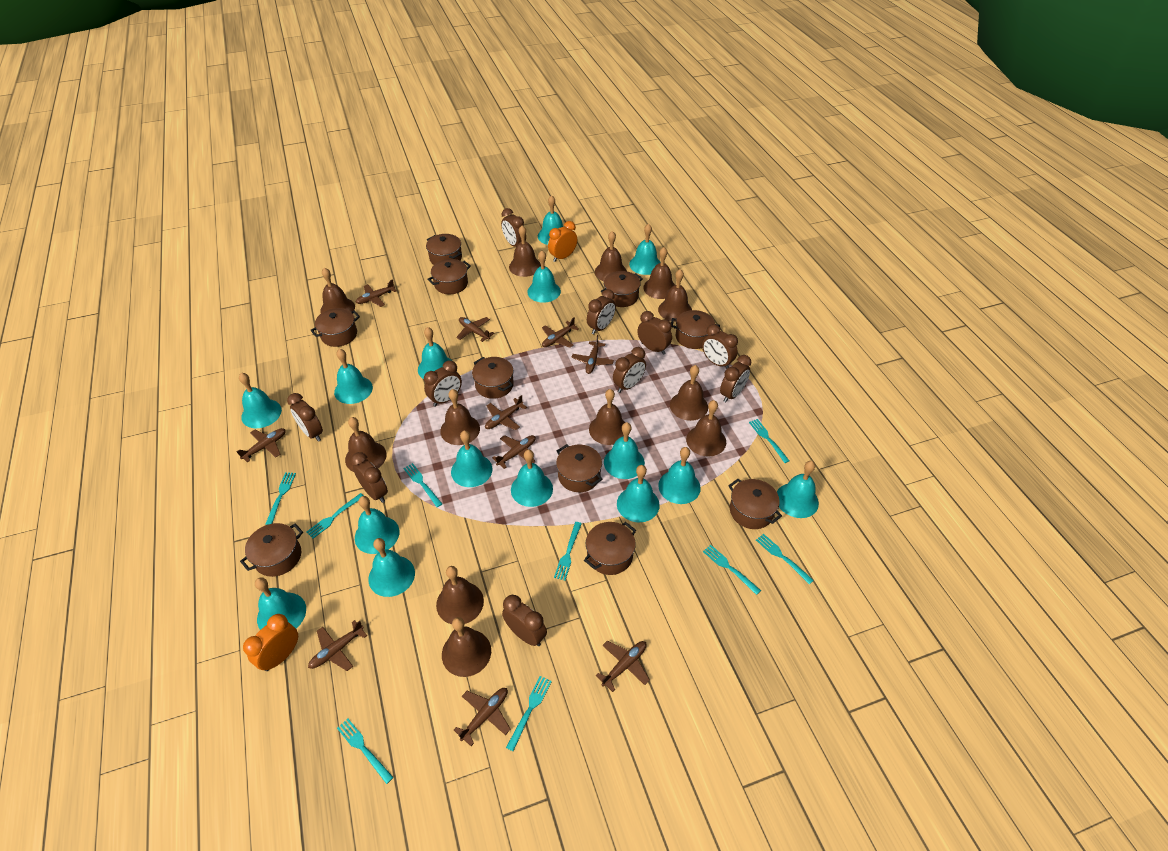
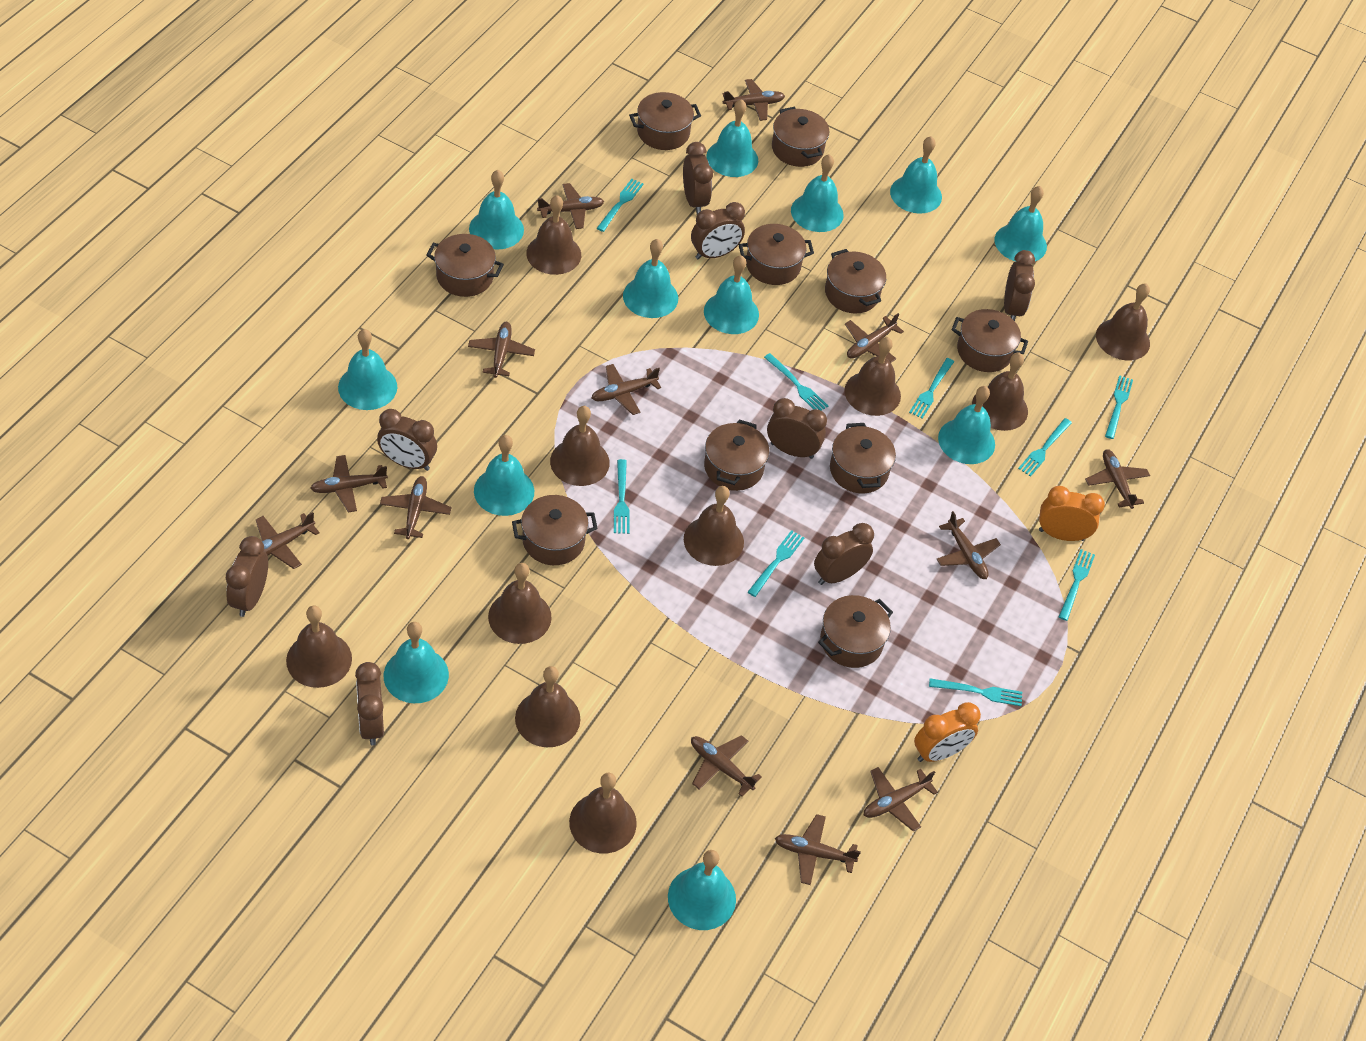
brown bell: [320,268,355,313] [345,417,386,472] [436,566,484,624] [440,389,480,445] [442,617,491,677] [509,226,541,277] [589,389,626,445] [595,231,627,281] [643,247,675,299] [658,269,692,322] [670,365,708,421] [686,400,726,457] = 12 -> [286,606,352,688] [488,563,552,644] [515,666,580,747] [526,195,581,275] [550,406,610,486] [569,773,637,853] [684,486,744,566] [844,337,901,416] [972,353,1028,431] [1096,283,1150,360] = 10
brown clock: [287,393,323,442] [351,452,388,503] [424,360,462,407] [501,208,526,247] [502,595,547,646] [587,289,616,334] [613,347,646,393] [637,311,672,355] [702,324,738,369] [720,355,751,403] = 10 -> [226,536,268,617] [355,662,384,745] [377,409,437,471] [683,142,713,215] [691,202,745,260] [767,398,827,459] [814,523,874,585] [1004,250,1035,321] = 8
brown plane: [237,428,286,462] [308,620,367,671] [355,279,396,307] [454,688,511,746] [456,317,494,342] [485,395,527,430] [492,435,536,469] [542,318,579,348] [571,335,614,374] [596,640,650,692] = 10 -> [256,512,320,569] [310,455,388,512] [380,476,452,539] [468,322,535,378] [537,183,604,229] [592,364,661,415] [691,735,762,797] [722,79,785,121] [775,814,861,885] [845,313,904,363] [864,767,938,832] [937,511,1001,579] [1085,449,1150,509] = 13
turquoise bell: [239,373,282,428] [255,577,306,630] [334,349,373,404] [355,496,399,554] [368,538,415,597] [418,327,452,379] [451,430,492,487] [511,450,553,507] [527,251,561,303] [538,195,563,245] [604,422,645,479] [617,465,660,522] [629,224,661,275] [658,447,701,504] [777,461,819,518] = 15 -> [338,329,397,410] [384,622,449,703] [469,170,524,250] [474,435,534,516] [623,239,678,318] [668,850,736,930] [704,255,759,334] [706,99,758,177] [791,154,844,232] [890,136,942,214] [938,386,995,464] [994,186,1047,262] = 12

